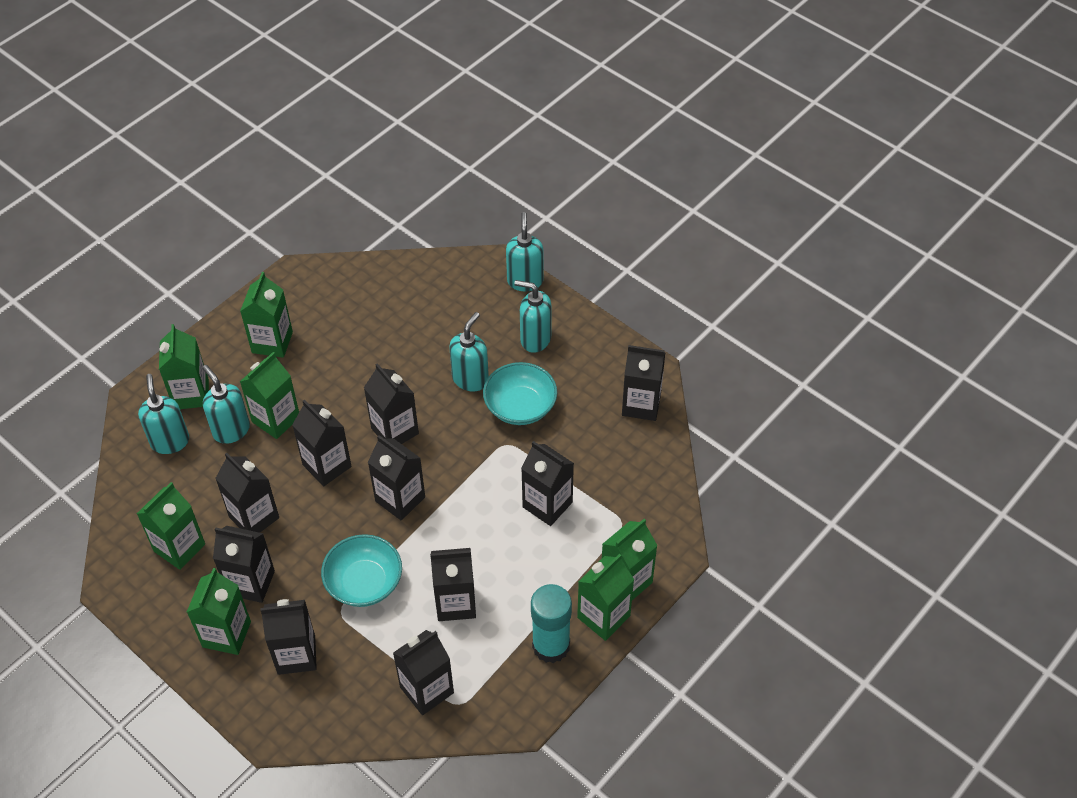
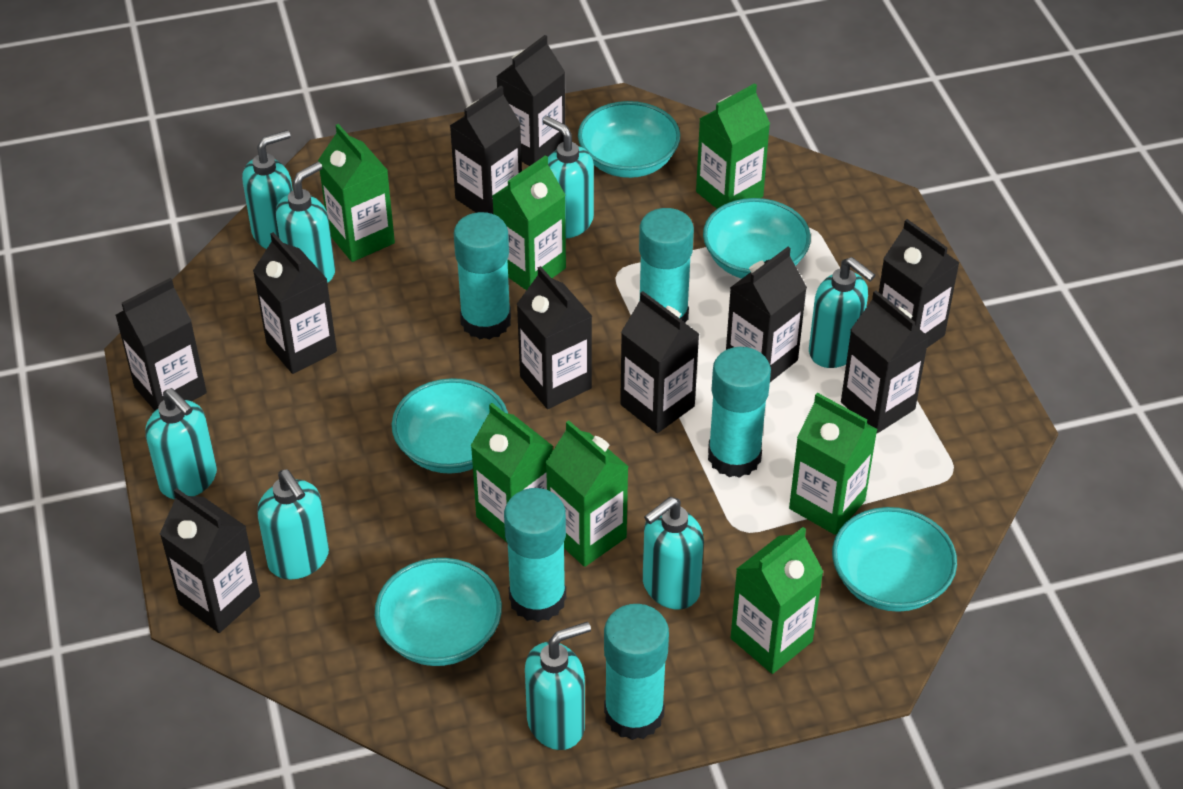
turquoise bowl: [321,534,402,607] [483,362,557,425] = 2 -> [375,558,502,666] [392,378,508,474] [578,101,680,178] [703,198,811,279] [832,507,957,612] = 5
turquoise glue stick: [531,584,572,663] = 1 -> [454,212,511,340] [504,488,566,622] [604,604,669,740] [638,208,694,323] [708,347,771,478] = 5
turquoise soap dispenser: [138,374,189,454] [202,365,250,444] [449,312,489,391] [506,212,544,291] [514,280,552,353] = 5 -> [145,388,217,499] [242,130,293,249] [257,469,329,580] [276,162,335,283] [525,622,591,750] [543,116,594,238] [643,497,704,610] [809,257,875,368] = 8

